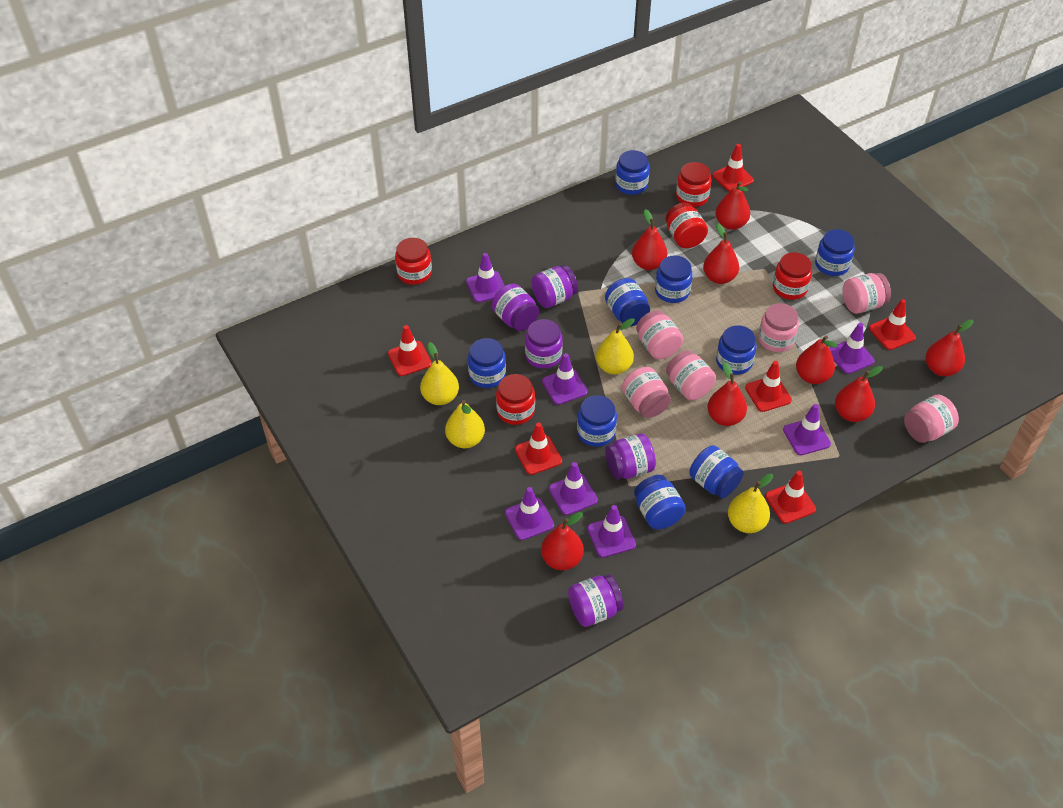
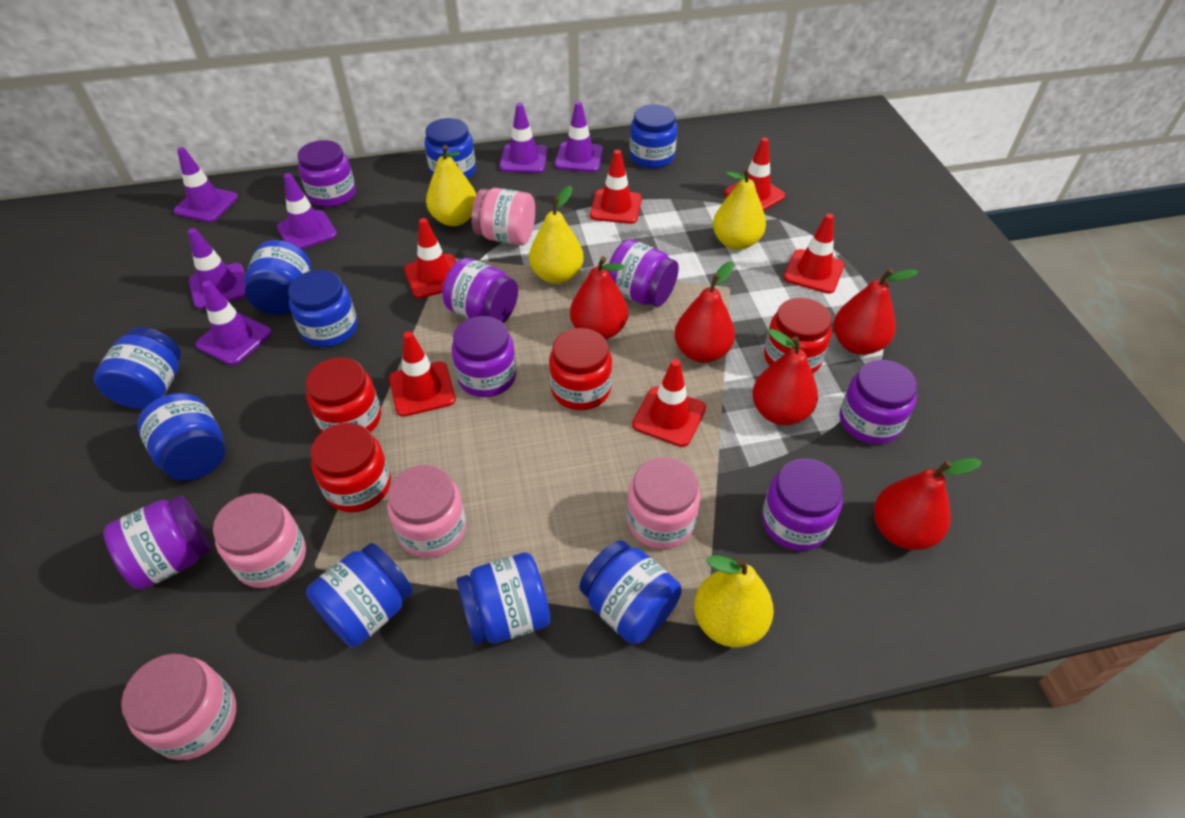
pink jar: [622,367,671,418] [636,310,683,359] [666,350,716,401] [758,303,799,352] [842,273,891,314] [904,394,959,443] = 6 -> [121,654,236,760] [213,493,306,588] [387,465,466,558] [471,188,535,245] [627,457,700,549] = 5
purple jar: [492,284,539,331] [525,319,563,369] [531,265,578,308] [568,574,624,627] [605,433,656,479] = 5 -> [103,496,211,590] [298,140,356,207] [442,258,518,323] [452,316,517,397] [608,239,679,307] [762,458,843,551] [840,360,918,444] = 7
purple traffic cone: [466,253,505,302] [505,487,554,540] [542,353,588,405] [549,462,598,515] [587,505,636,558] [783,404,831,455] [829,323,875,374] = 7 -> [174,147,238,222] [188,228,246,309] [196,281,272,365] [277,173,337,249] [499,103,548,173] [555,101,603,172] = 6
red jar: [395,238,432,285] [496,374,535,425] [666,203,708,248] [676,162,712,207] [773,252,812,300] = 5 -> [306,357,381,432] [311,423,391,512] [549,328,612,410] [764,298,832,373] = 4
red pear: [541,512,584,570] [632,209,667,270] [703,223,739,284] [707,362,747,426] [716,181,750,230] [796,336,837,384] [835,366,883,422] [926,319,973,376] = 8 -> [570,256,628,340] [674,261,735,363] [752,329,818,425] [833,269,918,355] [874,458,982,550] = 5

